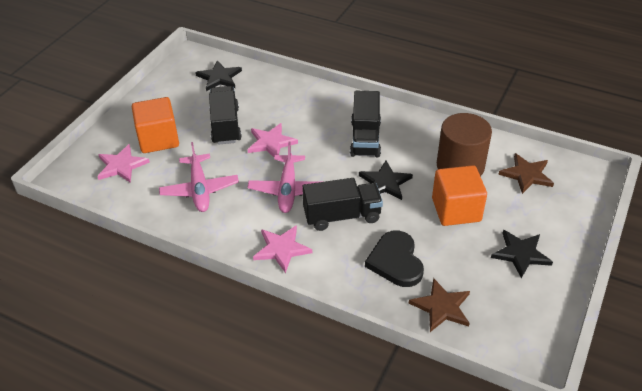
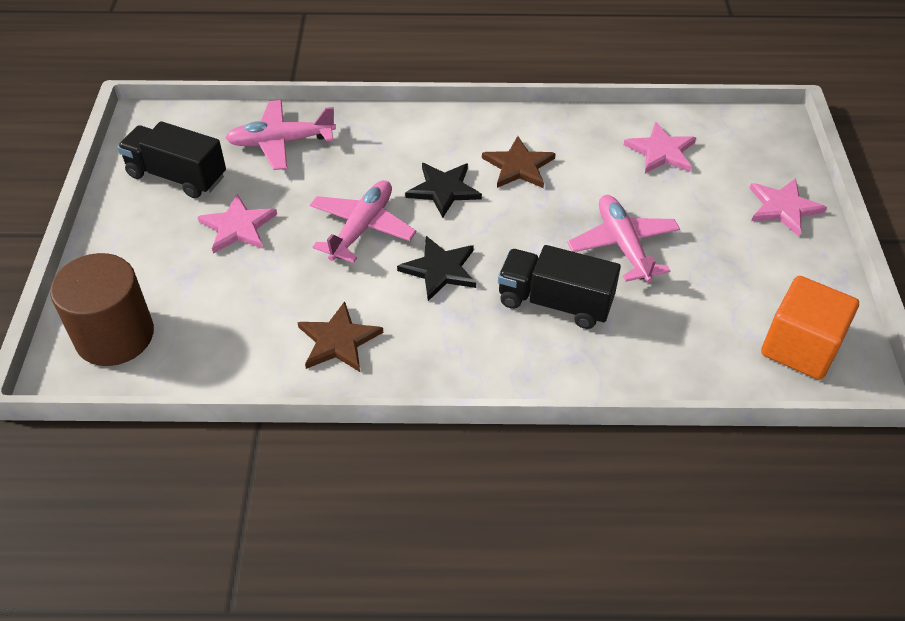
black heart: [365,231,424,287] = 1 -> none = 0
black star: [195,60,242,91] [359,161,413,200] [491,230,553,278] = 3 -> [397,236,476,301] [405,163,482,218] = 2
black truck: [209,86,242,145] [302,178,383,231] [350,91,381,157] = 3 -> [117,121,226,198] [498,245,621,329] = 2
orange cube: [132,97,179,153] [432,165,487,226] = 2 -> [761,276,859,380] = 1
pink plane: [159,142,239,212] [248,141,318,213] = 2 -> [225,100,336,170] [310,180,416,263] [567,195,680,283] = 3

